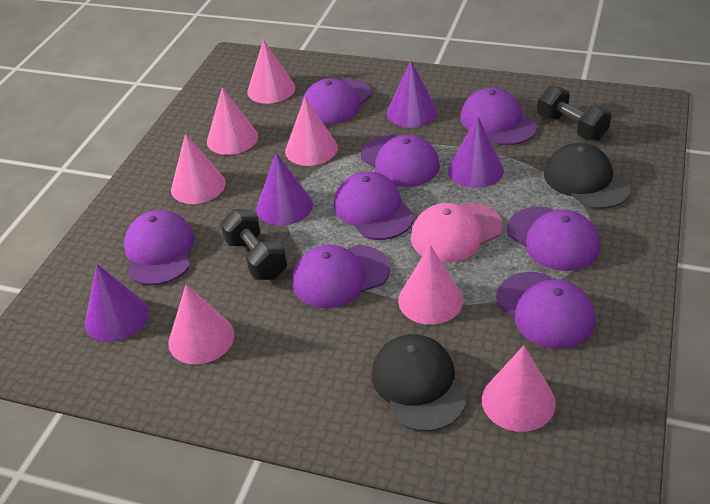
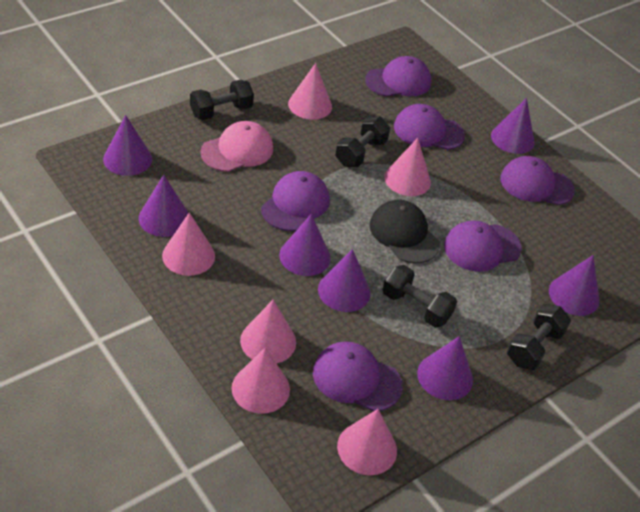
black cap: [372,334,466,432] [544,143,631,209] = 2 -> [369,200,440,263] = 1
black dumbbell: [221,209,288,280] [537,85,611,141] = 2 -> [190,80,254,120] [335,116,390,167] [382,265,457,328] [507,304,571,370] = 4
pink cone: [168,284,234,364] [171,134,226,204] [207,87,258,155] [247,39,295,104] [285,97,338,166] [398,245,463,325] [482,345,556,432] = 7 -> [162,212,215,276] [232,347,290,414] [240,300,296,363] [288,63,332,120] [337,409,397,475] [384,138,431,196] = 6
purple cap: [124,210,195,285] [292,245,390,308] [302,78,372,125] [334,171,414,240] [361,135,440,187] [460,88,537,145] [496,272,595,349] [507,207,600,271] = 8 -> [261,171,330,231] [313,342,403,411] [365,56,431,97] [394,104,465,150] [444,220,522,272] [500,156,575,205] = 6
purple cone: [85,264,149,342] [256,153,313,226] [387,60,438,128] [448,116,504,188] = 4 -> [103,115,152,176] [139,175,189,237] [279,214,331,276] [318,249,370,312] [417,336,473,400] [491,98,535,154] [549,255,600,316] = 7

